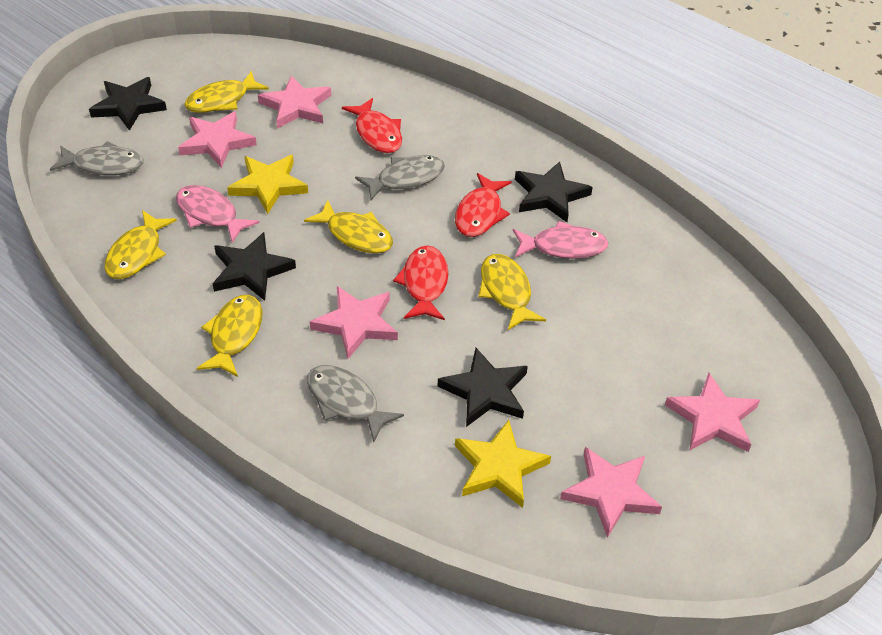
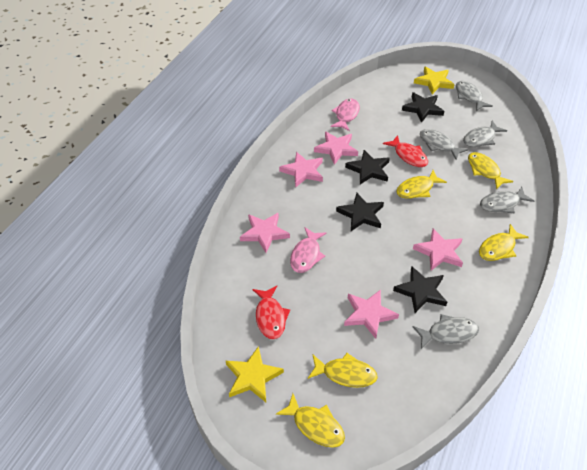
grey fish: [50,141,144,175] [307,365,404,442] [355,155,445,200] = 3 -> [413,314,479,349] [420,129,468,160] [456,81,493,111] [463,121,507,147] [480,187,534,213] = 5
red fish: [342,98,402,153] [393,245,448,320] [455,173,512,237] = 3 -> [252,286,290,339] [383,135,428,167] = 2

